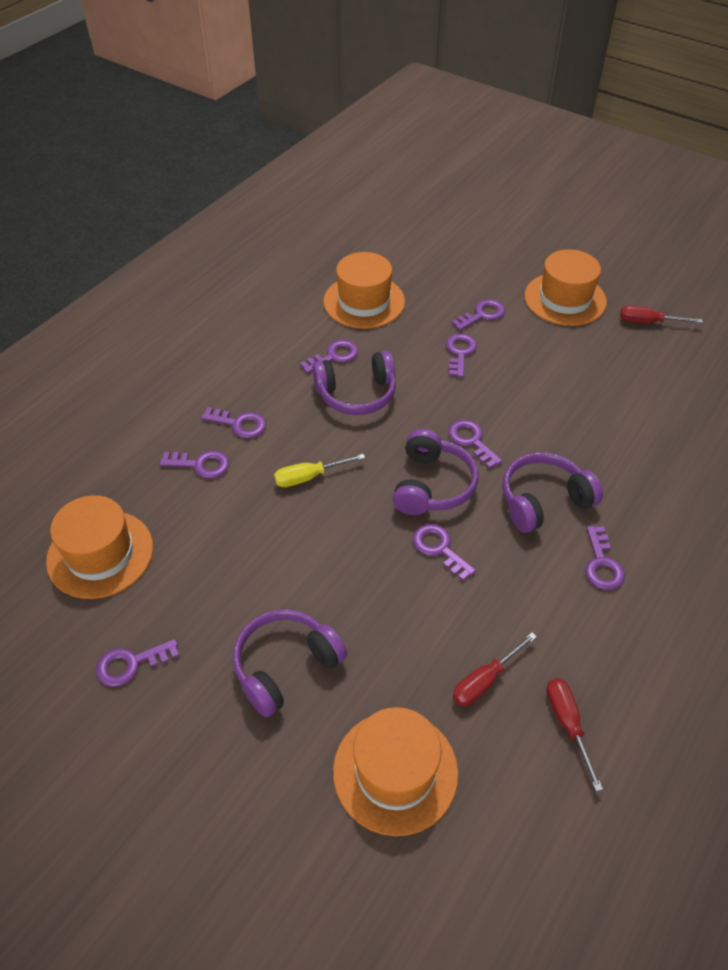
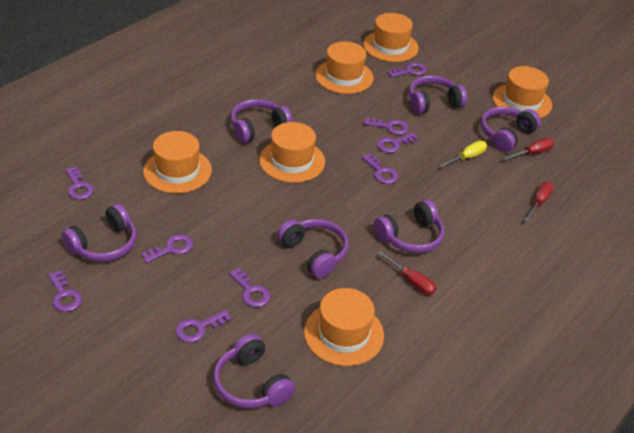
orange hat: [46,495,153,599] [323,252,405,329] [333,707,458,836] [524,249,607,326] = 4 -> [143,131,212,193] [259,122,325,183] [304,288,384,366] [315,42,374,94] [363,13,419,62] [492,66,552,118] = 6
purple headphones: [233,609,347,717] [312,351,396,415] [393,429,478,515] [502,452,603,533] = 4 -> [62,204,137,262] [213,334,295,408] [230,99,293,143] [277,219,348,278] [374,199,444,253] [409,75,467,114] [481,107,541,152] = 7

